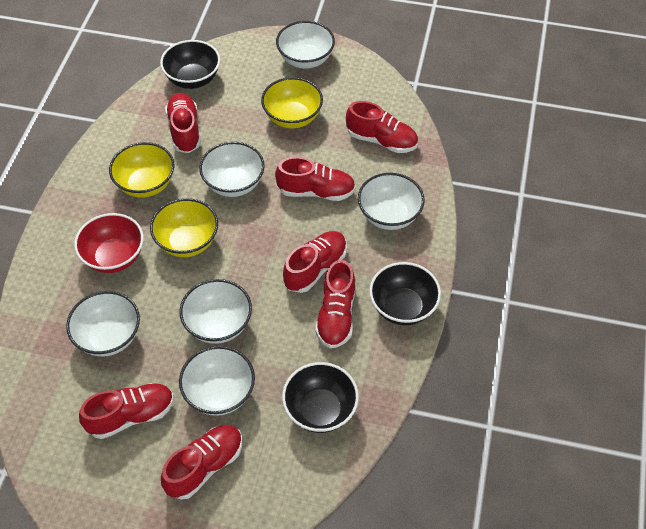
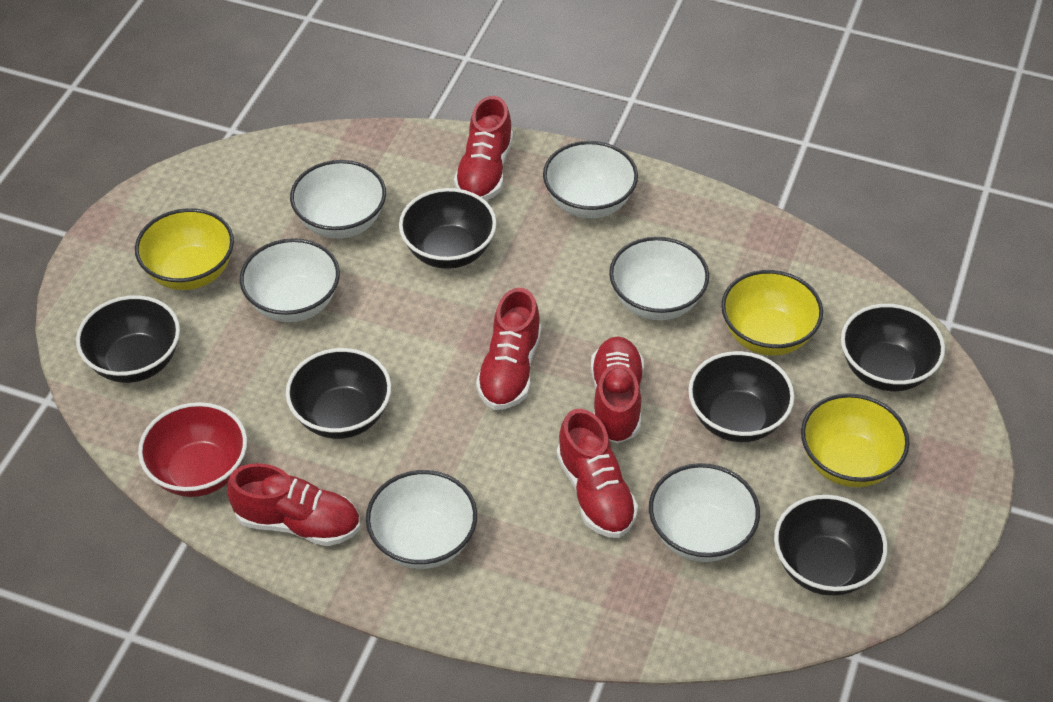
black bowl: [160,40,220,89] [282,362,359,433] [369,262,441,325] = 3 -> [76,295,180,383] [286,348,391,439] [399,188,496,269] [688,351,794,442] [774,495,888,596] [841,304,945,391] = 6
red shoe: [79,383,174,439] [161,425,242,500] [165,93,201,153] [275,157,356,201] [283,231,347,293] [315,260,356,348] [346,101,418,153] = 7 -> [227,463,360,546] [454,96,513,200] [476,288,541,410] [556,409,638,538] [591,336,644,444] = 5

